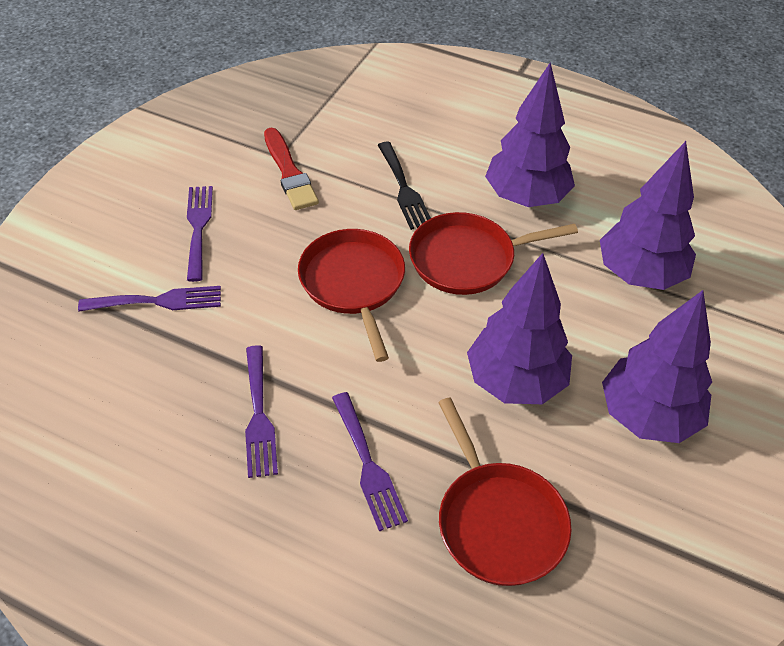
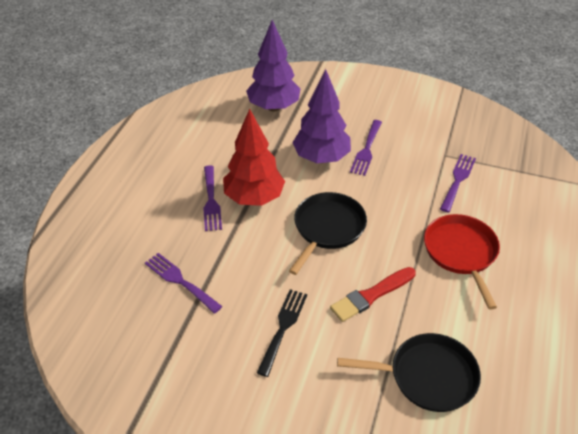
black pan: none = 0 -> [289,192,367,275] [337,333,481,412] = 2
purple tree: [467,253,572,404] [485,62,575,207] [600,141,696,290] [602,290,712,443] = 4 -> [246,20,300,112] [292,69,351,163] = 2
red pan: [298,229,405,362] [409,212,578,295] [438,397,572,586] = 3 -> [424,214,500,310] = 1
red tree: none = 0 -> [223,109,285,206] = 1

